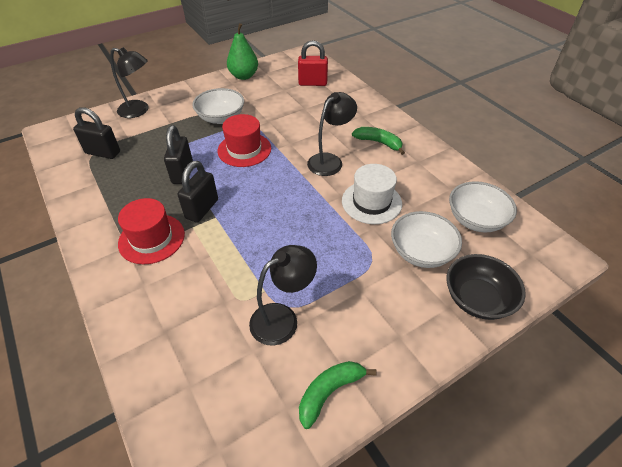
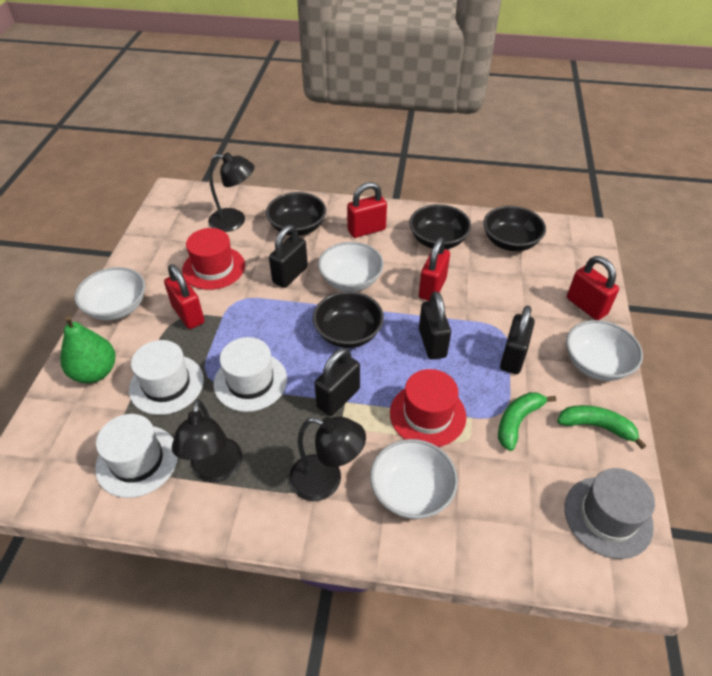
black bowl: [446,254,526,320] = 1 -> [266,192,326,236] [313,291,384,348] [409,204,471,249] [483,206,546,251] = 4
black padlock: [73,107,120,159] [164,125,193,184] [177,161,218,222] = 3 -> [269,225,308,288] [315,348,360,416] [419,291,451,359] [500,306,535,374] = 4
grey hat: none = 0 -> [564,468,655,559] = 1
red padlock: [298,40,328,86] = 1 -> [164,264,205,329] [347,182,387,238] [419,237,450,301] [567,256,619,320] = 4
white bowl: [192,88,244,124] [391,211,462,268] [449,181,517,232] = 3 -> [75,267,145,321] [318,242,384,292] [370,439,458,519] [566,320,643,381] = 4
white hat: [342,164,402,224] = 1 -> [95,414,178,498] [129,340,204,415] [214,337,287,412] = 3

